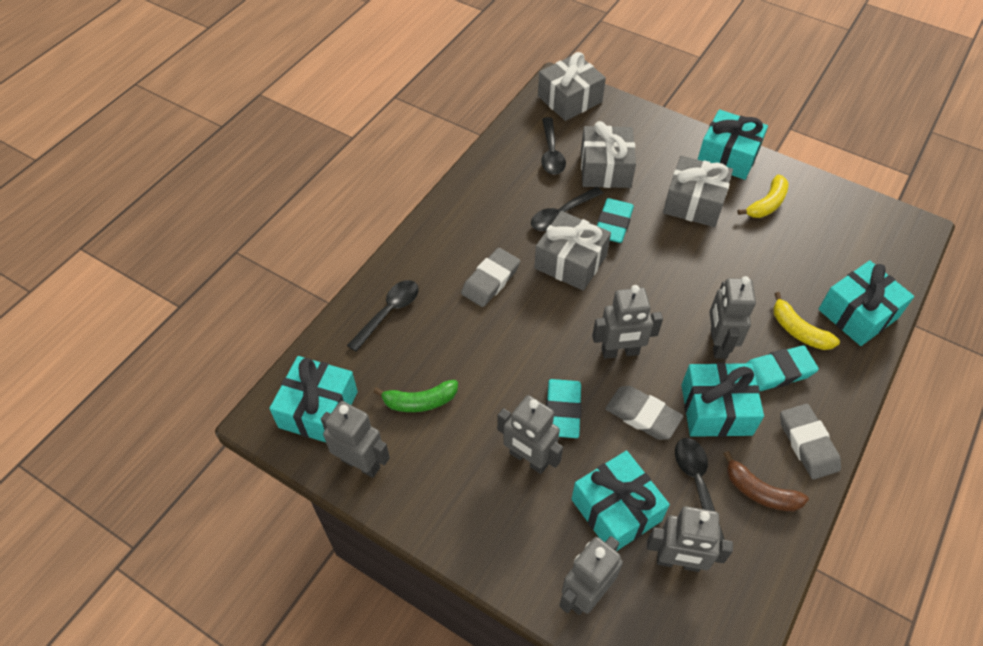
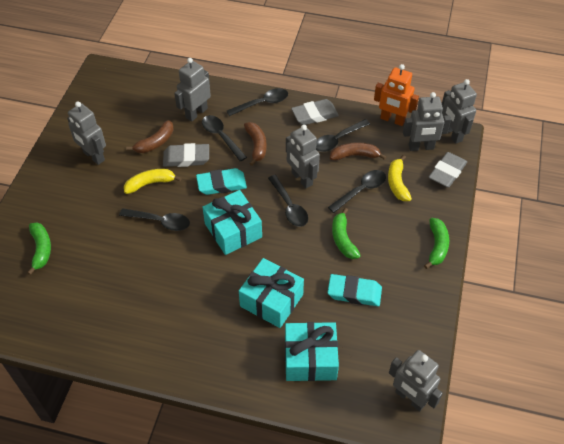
black spoon: [347,280,419,352] [531,187,603,231] [541,117,566,175] [675,438,725,542] = 4 -> [119,208,190,231] [202,115,247,162] [227,88,288,116] [268,175,308,227] [316,119,370,152] [328,170,386,213] = 6
brown banana: [724,451,809,512] = 1 -> [126,120,174,153] [244,122,266,166] [330,142,386,161] = 3
green banana: [374,380,458,412] = 1 -> [27,222,51,275] [332,208,361,259] [424,218,449,269] = 3
grey gift: [534,211,611,291] [538,52,606,121] [581,121,636,188] [663,156,733,227] = 4 -> none = 0
orange robot: none = 0 -> [374,64,419,126] = 1
turquoise eraser: [546,379,582,438] [597,198,634,243] [747,345,819,391] = 3 -> [196,168,247,195] [327,274,382,306] = 2
turquoise gift: [269,356,358,442] [571,451,670,551] [681,363,764,437] [697,110,768,180] [818,261,914,346] = 5 -> [202,190,262,255] [239,258,304,328] [285,322,339,381] = 3

